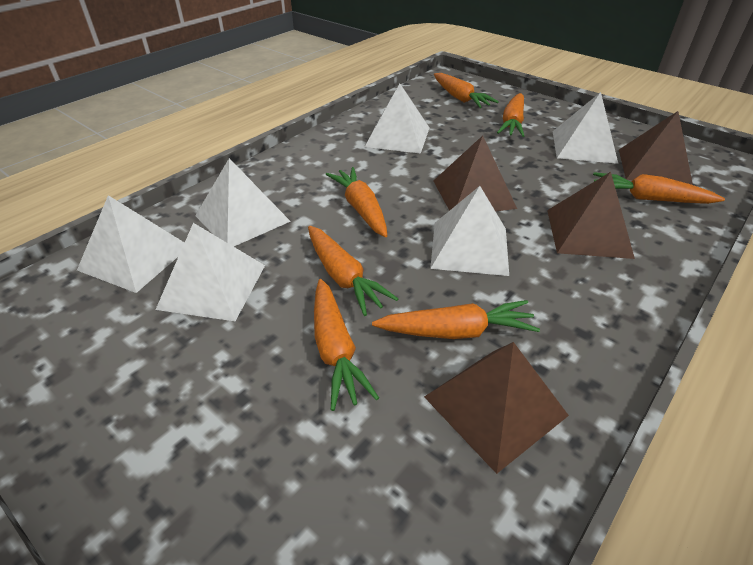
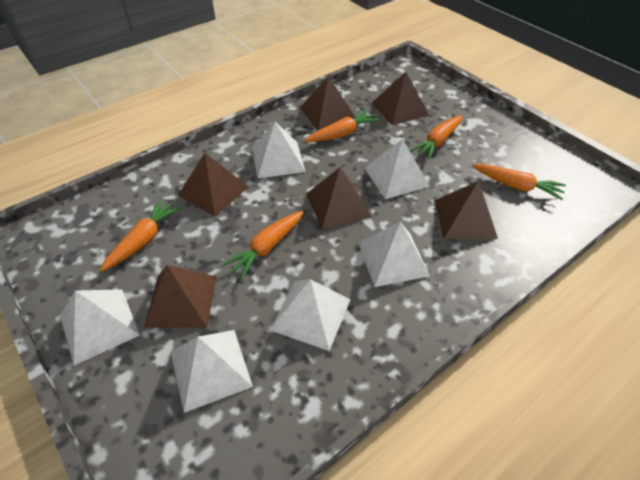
brown pyramid: [424,342,569,474] [433,136,517,212] [547,172,635,259] [619,111,693,185] = 4 -> [144,265,216,328] [178,153,249,216] [300,76,355,131] [306,167,371,229] [372,72,429,125] [435,181,498,239] = 6
orange carrot: [308,226,398,316] [314,279,379,411] [326,167,387,237] [372,300,540,339] [434,73,499,108] [497,93,524,137] [593,172,725,204] = 7 -> [100,199,181,272] [223,211,303,279] [305,110,379,142] [410,115,463,160] [472,164,566,200] = 5

